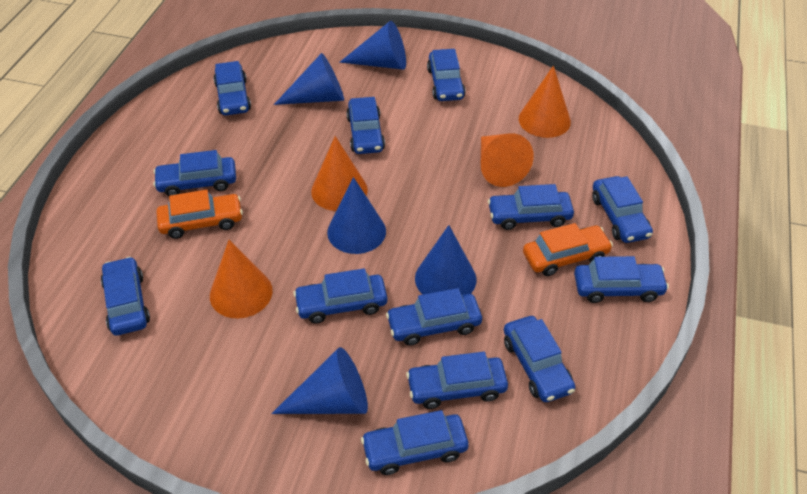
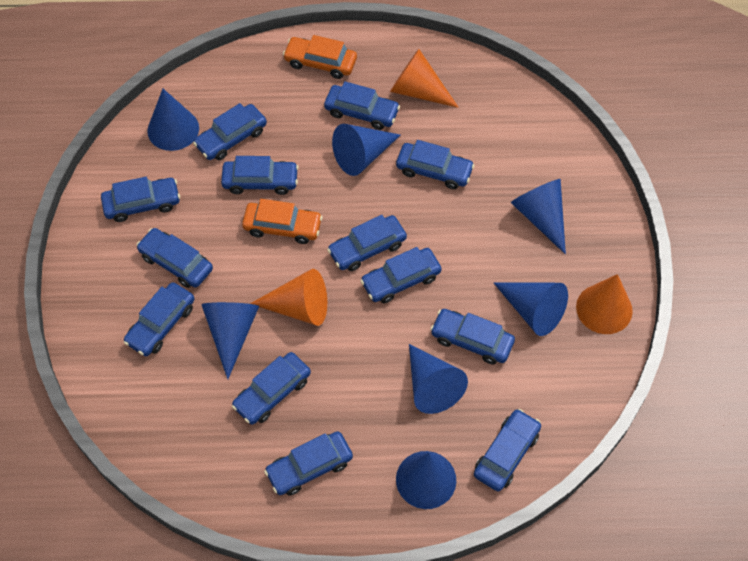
blue cone: [271,347,368,414] [274,53,344,105] [327,177,386,254] [339,21,406,70] [415,225,477,295] = 5 -> [148,89,199,151] [201,302,259,379] [332,124,400,176] [396,451,456,509] [409,344,468,414] [494,283,568,336] [511,179,566,254] = 7
orange cone: [210,240,273,319] [311,136,368,211] [481,133,534,187] [519,66,571,138] = 4 -> [250,269,327,326] [390,49,459,108] [576,274,633,334] = 3

